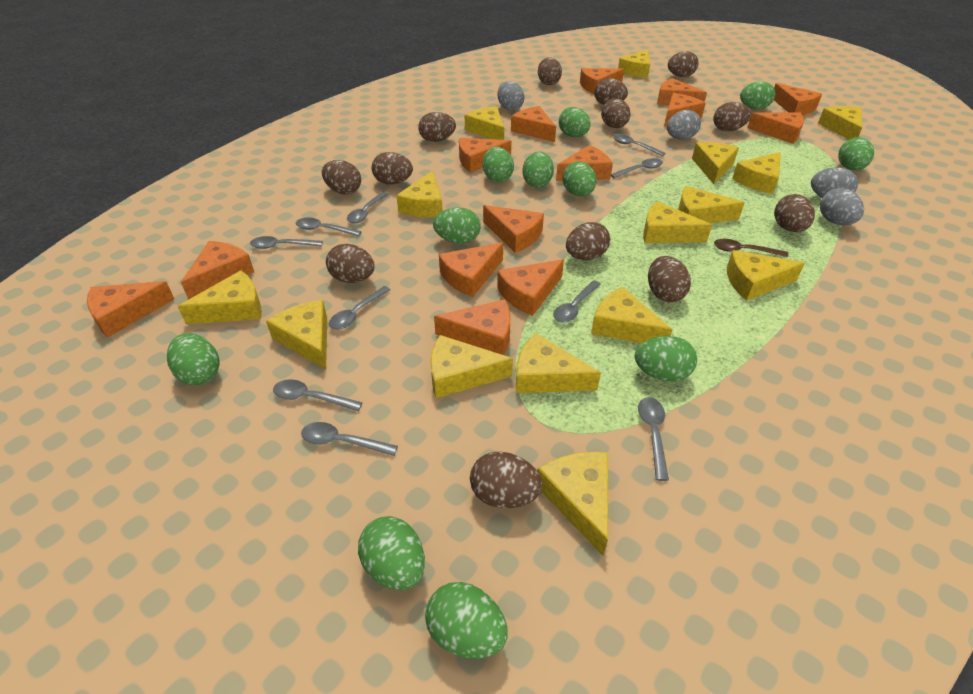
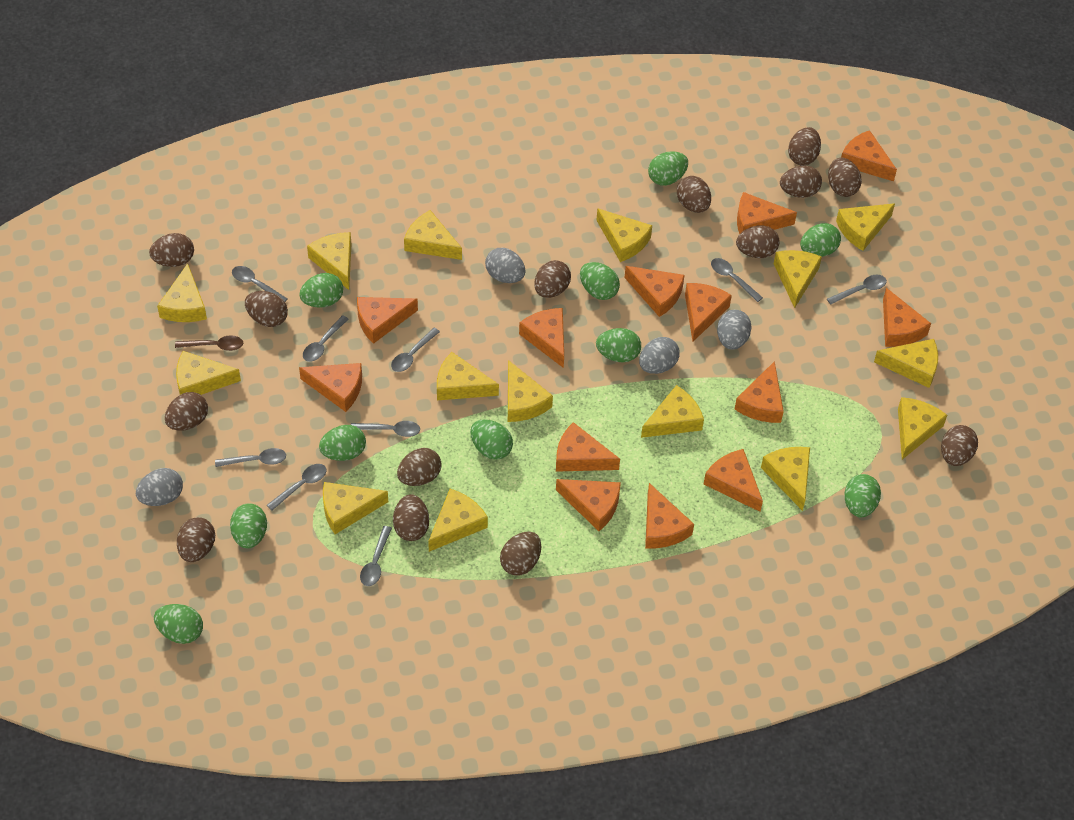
brown egg: [322,160,361,195] [326,244,375,283] [372,152,413,185] [418,112,456,142] [470,452,542,508] [538,57,562,85] [566,222,610,260] [594,78,628,105] [601,98,630,128] [648,256,691,302] [668,51,699,77] [713,102,752,131] [774,194,815,232] = 13 -> [149,233,194,267] [165,392,208,431] [177,517,215,562] [245,291,288,327] [393,494,429,541] [397,448,442,486] [500,532,541,576] [534,260,571,298] [677,176,711,213] [736,225,780,258] [780,165,822,198] [788,127,821,166] [828,158,862,197] [941,425,978,466] = 14
green egg: [167,333,220,386] [358,516,425,590] [425,582,508,659] [433,207,481,244] [483,147,514,182] [522,151,554,188] [559,107,591,137] [562,161,597,196] [635,336,697,382] [740,82,775,109] [838,137,874,170] = 11 -> [154,604,203,644] [230,503,267,548] [299,273,343,308] [319,425,366,461] [470,419,513,460] [580,262,620,300] [596,328,641,362] [648,151,688,186] [800,223,841,257] [844,474,881,517] = 10
grey spoon: [250,236,323,249] [273,379,363,411] [296,217,362,236] [301,422,398,456] [329,286,391,329] [347,192,388,223] [553,280,601,322] [611,158,663,178] [613,134,665,156] [638,397,669,481] = 10 -> [215,448,286,467] [232,266,288,302] [267,464,327,510] [303,315,349,362] [351,421,420,437] [360,526,392,586] [391,328,440,372] [711,258,763,302] [827,275,887,305] = 9
orange cheese: [87,281,174,338] [181,241,254,300] [434,299,510,355] [439,242,503,297] [459,138,512,173] [483,205,544,253] [497,259,564,316] [511,106,556,142] [556,145,613,181] [580,68,624,94] [657,78,707,105] [664,93,706,126] [747,112,804,144] [774,83,822,115] = 14 -> [299,363,362,412] [357,297,418,344] [519,308,564,368] [556,422,620,472] [556,479,621,531] [624,266,685,317] [645,483,694,548] [685,283,732,341] [704,449,763,512] [734,361,784,423] [737,192,797,234] [841,130,897,181] [883,288,931,347] = 13

